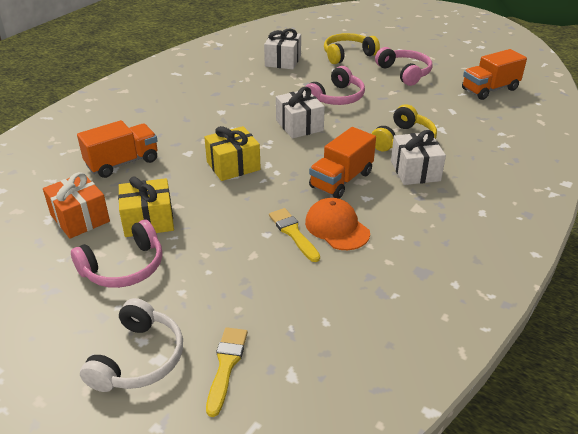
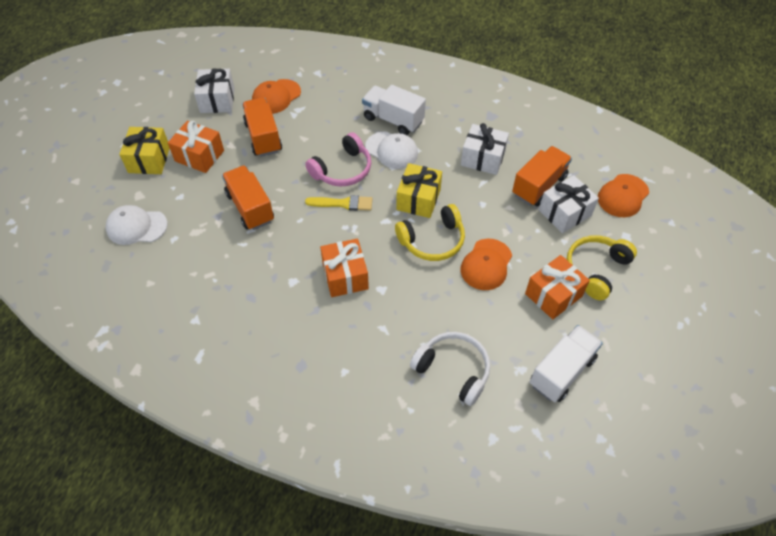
orange cap: [305,198,370,250] = 1 -> [252,79,301,114] [461,239,512,290] [598,174,649,217] = 3
orange gift: [43,172,110,239] = 1 -> [168,121,224,173] [320,239,369,297] [525,255,590,319] = 3
pink headphones: [71,220,162,288] [305,66,365,105] [375,47,432,86] = 3 -> [305,133,371,187] = 1
white cap: none = 0 -> [105,205,168,245] [365,132,418,169] = 2
white truck: none = 0 -> [362,85,426,135] [530,325,603,402] = 2
yellow brush: [206,327,248,417] [269,208,320,262] = 2 -> [305,195,373,211] = 1

